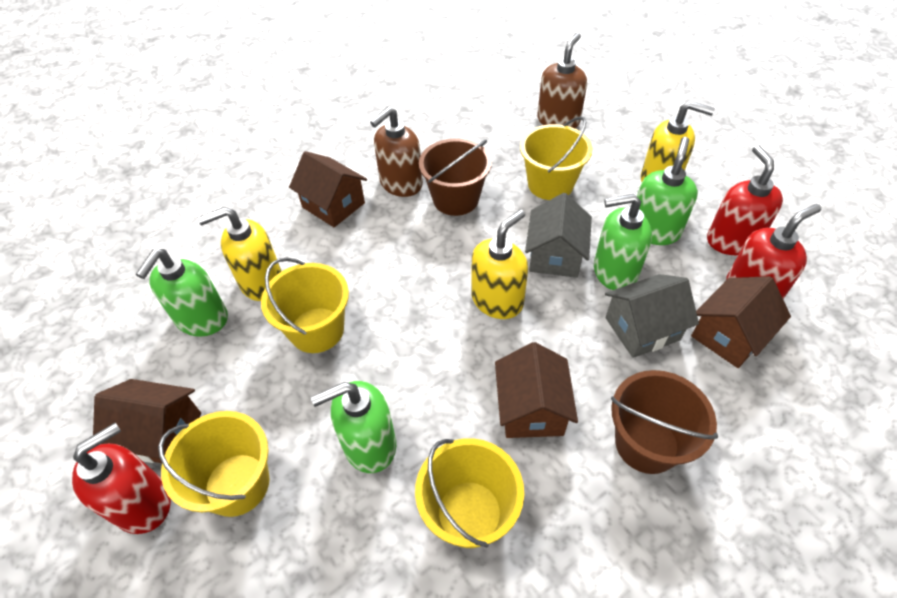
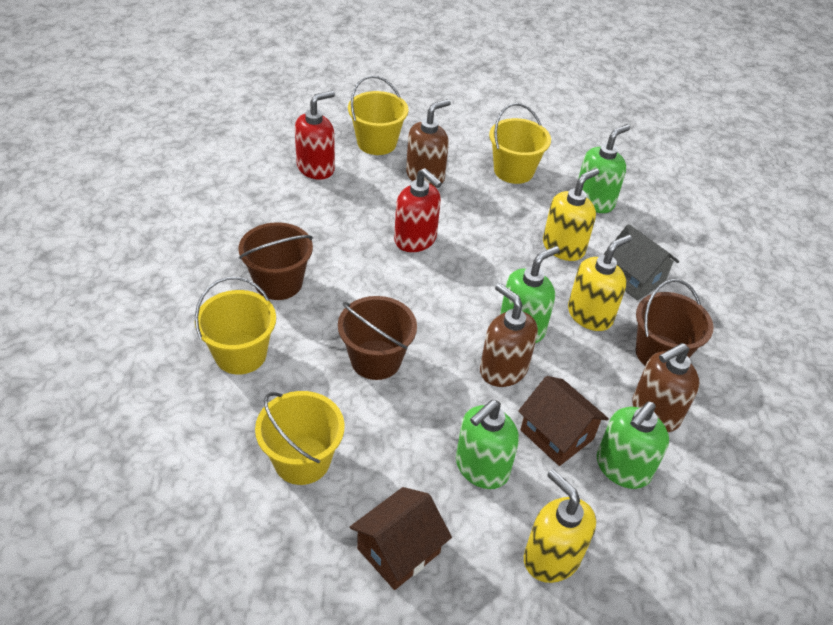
brown bucket: [419,138,492,216] [611,370,718,474] = 2 -> [239,222,313,300] [338,296,417,380] [636,279,713,366] = 3
brown house: [93,379,201,463] [289,151,367,227] [495,342,578,438] [691,276,791,368] = 4 -> [350,487,452,590] [518,376,609,466] = 2
brown soap dispenser: [370,107,423,197] [537,33,587,128] = 2 -> [406,99,451,187] [480,283,538,387] [632,343,700,432] = 3
grey house: [525,193,592,278] [605,274,699,358] = 2 -> [604,224,679,301] = 1
red soap dispenser: [72,423,171,534] [707,145,783,255] [726,204,821,299] = 3 -> [295,91,335,180] [394,168,442,252] = 2

